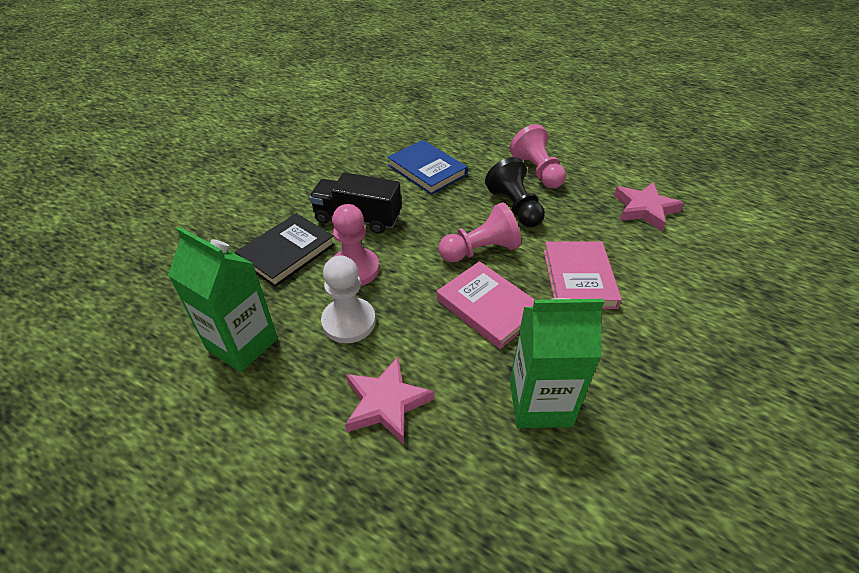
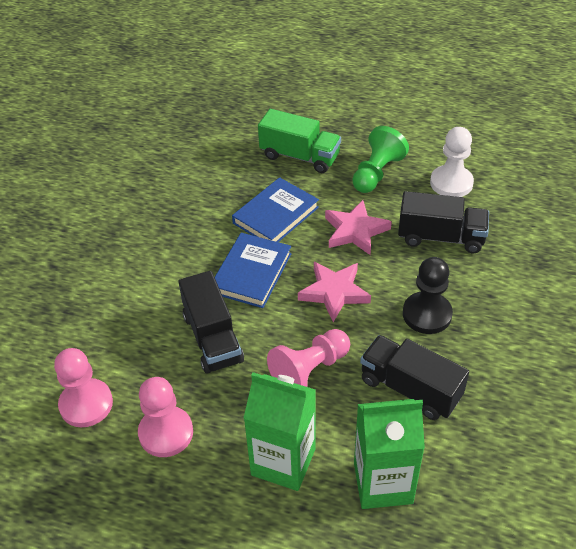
black book: [235,213,335,287] = 1 -> none = 0
black truck: [309,172,401,234] = 1 -> [178,271,244,374] [360,335,469,420] [398,191,489,253] = 3
blue book: [387,140,467,195] = 1 -> [215,233,292,308] [232,177,319,242] = 2
green pawn: none = 0 -> [352,126,409,193] = 1
green truck: none = 0 -> [258,109,341,173] = 1
pink book: [437,261,535,349] [544,242,622,309] = 2 -> none = 0

